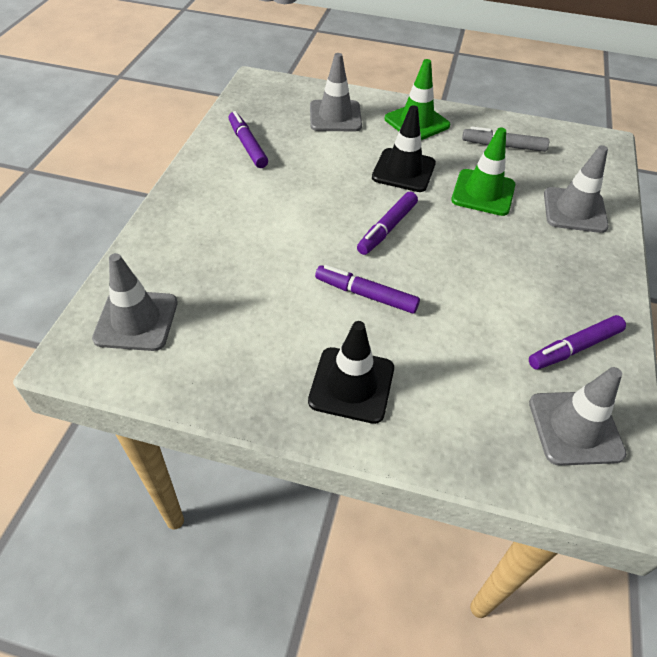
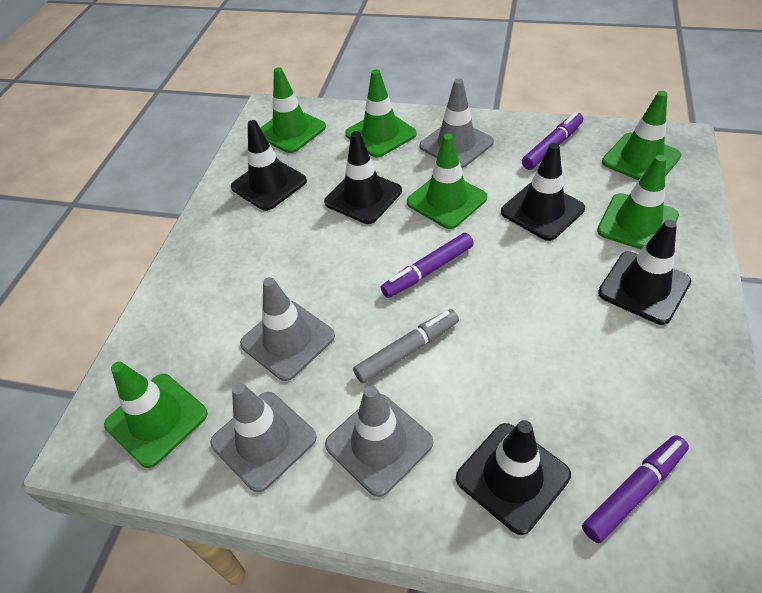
black traffic cone: [308,321,394,424] [372,105,436,192] = 2 -> [231,120,307,211] [324,131,402,224] [456,420,571,535] [501,143,585,241] [598,220,691,325] = 5
green traffic cone: [384,59,450,140] [451,128,515,216] = 2 -> [104,362,208,468] [260,67,326,153] [345,70,417,158] [407,134,487,229] [597,155,679,250] [602,91,682,180] = 6
purple marker: [229,111,268,168] [315,265,420,314] [357,192,418,255] [529,315,626,370] = 4 -> [380,233,474,298] [522,112,583,170] [582,435,689,543] = 3

